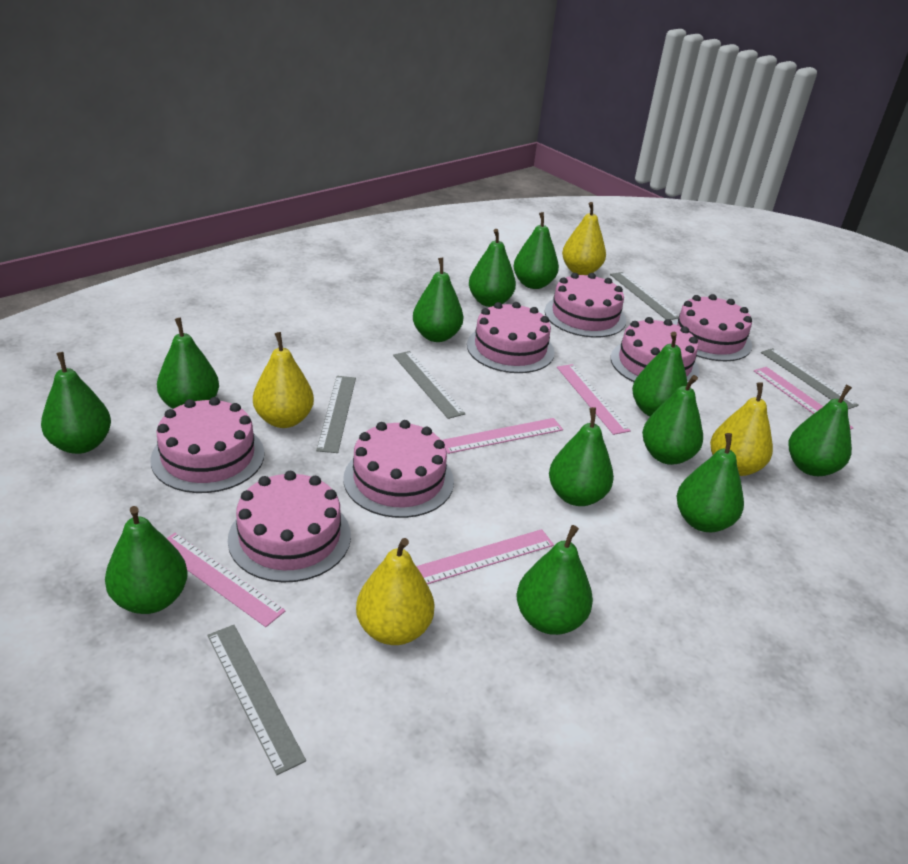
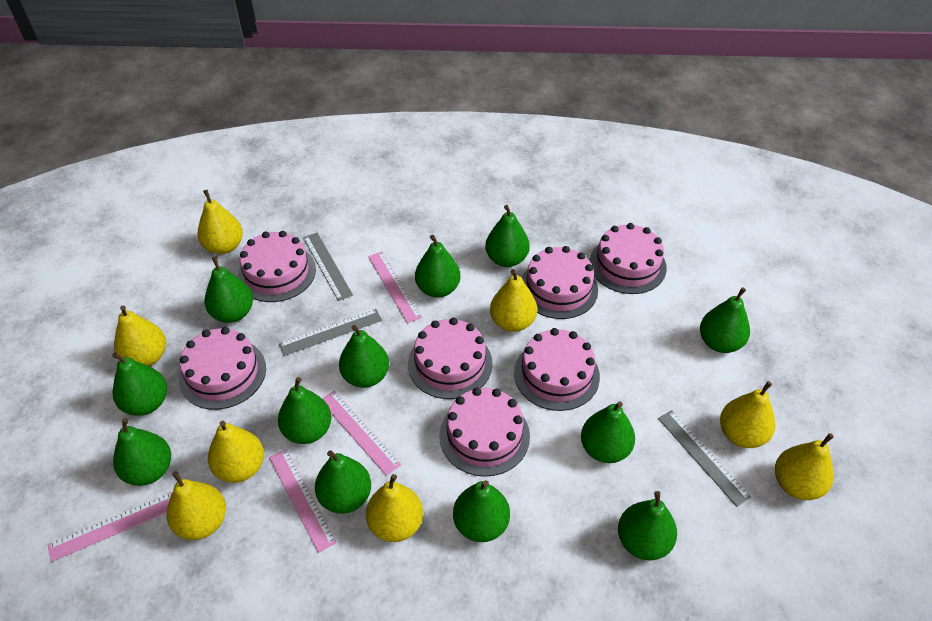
grey ruler: [207,625,306,775] [316,376,356,453] [393,351,465,419] [610,272,679,320] [761,348,859,409] = 5 -> [279,309,382,356] [303,233,353,301] [658,410,751,507] = 3
pink ruler: [167,533,286,627] [416,529,554,584] [442,418,563,454] [557,364,631,435] [754,367,853,430] = 5 -> [47,492,172,562] [269,449,337,553] [322,391,401,476] [368,252,422,323] = 4
yellow pear: [253,332,314,428] [356,538,435,645] [562,202,606,275] [710,382,773,476] = 4 -> [114,306,166,366] [167,471,226,540] [198,190,243,254] [208,421,264,483] [366,474,423,542] [490,269,537,332] [720,381,775,448] [775,433,834,500] = 8

